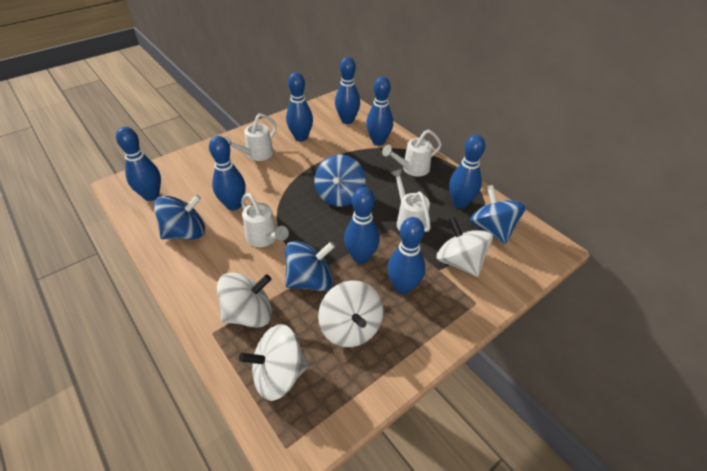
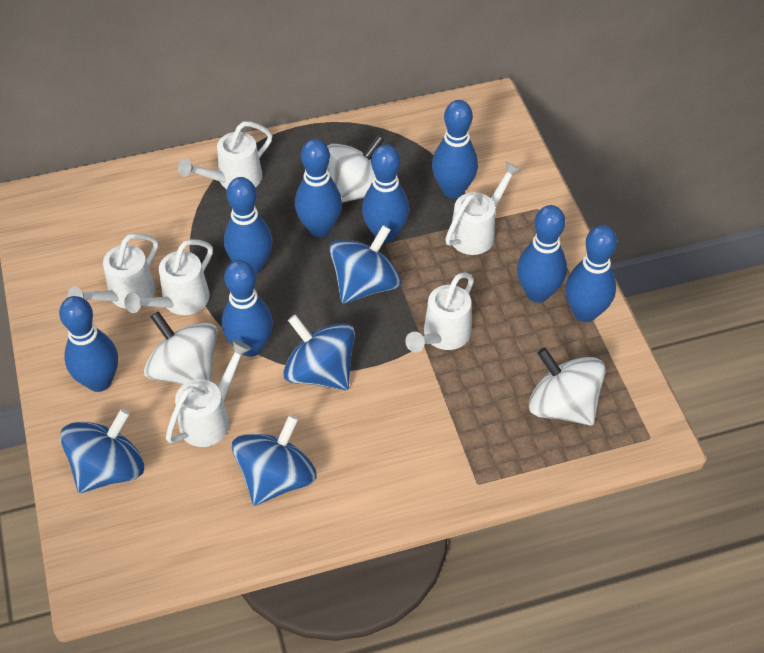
white spinning top: [217,272,272,328] [239,324,309,401] [318,280,383,347] [436,217,493,277] = 4 -> [144,311,218,385] [327,134,385,203] [529,348,605,426] = 3
white watering can: [224,113,277,161] [241,193,289,247] [382,130,442,177] [391,169,431,232] = 4 -> [68,233,158,309] [125,239,213,315] [166,340,251,447] [178,122,272,189] [405,272,474,352] [445,161,522,255] = 6

